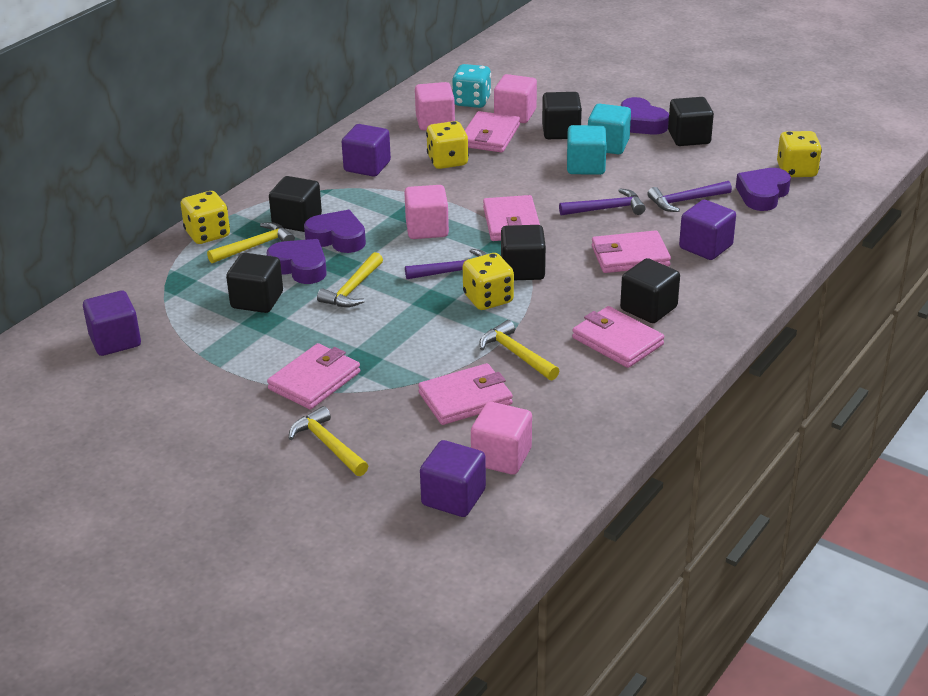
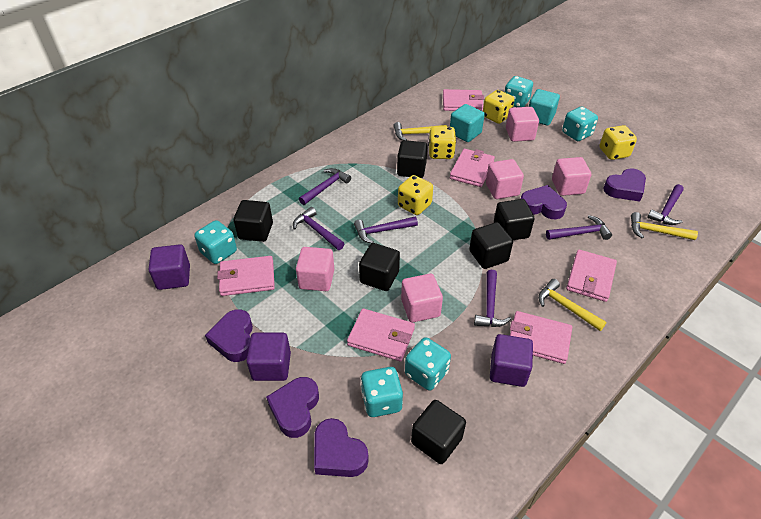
pink cube: [404,185,449,239] [415,82,455,130] [471,402,532,475] [494,74,537,123] = 4 -> [296,247,334,291] [401,274,443,322] [486,159,524,199] [506,107,539,142] [552,157,591,196] = 5
purple cube: [83,291,141,356] [342,124,391,177] [420,440,486,517] [679,200,736,260] = 4 -> [149,244,190,290] [246,333,291,381] [490,334,533,387] = 3
purple hammer: [405,249,486,279] [559,188,646,215] [647,181,732,212] = 3 -> [293,207,345,250] [299,168,351,205] [354,217,418,243] [474,270,511,327] [546,215,612,240] [647,184,684,225] = 6
purple heart: [266,239,327,284] [304,210,366,253] [621,97,669,135] [736,168,791,211] = 4 -> [205,309,253,362] [266,377,319,438] [314,418,369,477] [521,185,567,219] [603,168,646,202] = 5
turquoise dice: [452,64,491,108] = 1 -> [194,220,237,264] [360,367,403,417] [405,337,451,391] [504,76,533,107] [562,106,598,141] = 5
yellow hammer: [207,222,295,263] [289,406,368,476] [317,252,383,307] [479,320,559,380] = 4 -> [393,122,447,140] [538,279,607,331] [631,212,698,240] = 3

